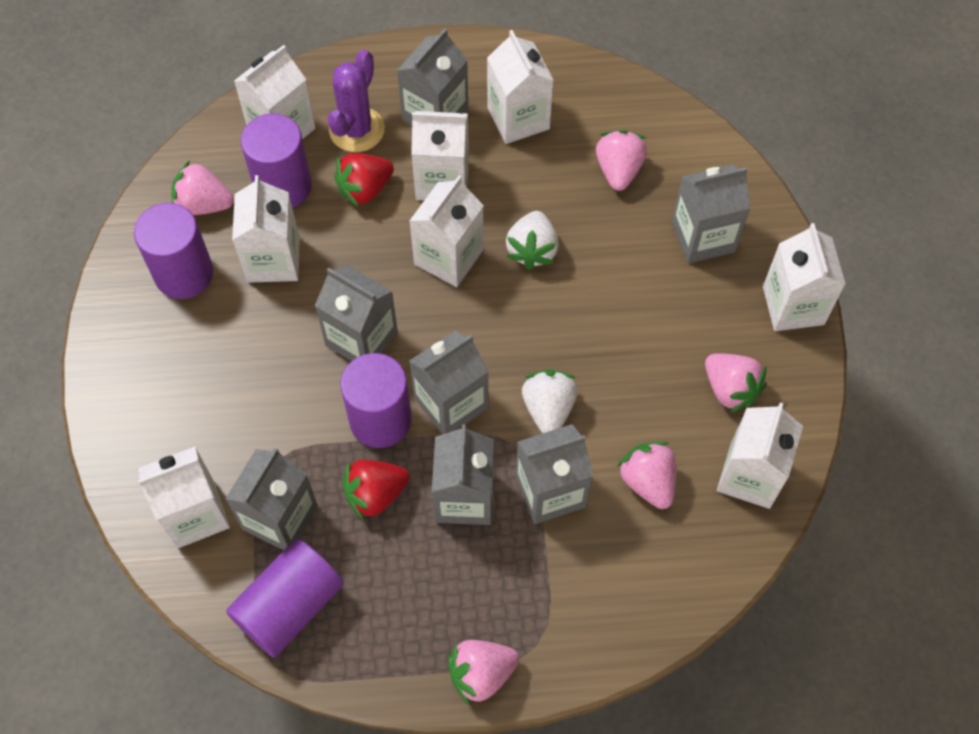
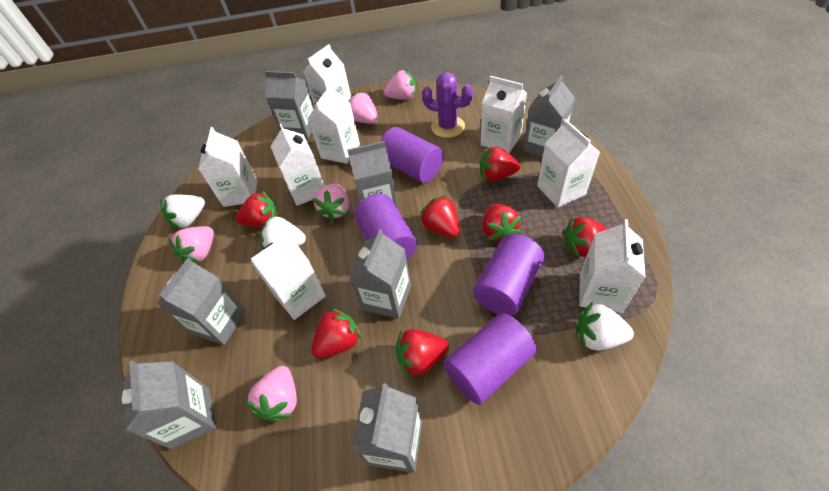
red strawberry: [334,153,394,207] [342,460,410,521] = 2 -> [236,191,279,227] [311,308,362,359] [396,329,449,379] [419,195,460,238] [480,146,520,182] [482,204,521,241] [563,217,607,258] = 7
white strawberry: [506,211,559,270] [522,370,578,433] = 2 -> [160,194,205,229] [260,216,306,250] [576,301,634,351] = 3

